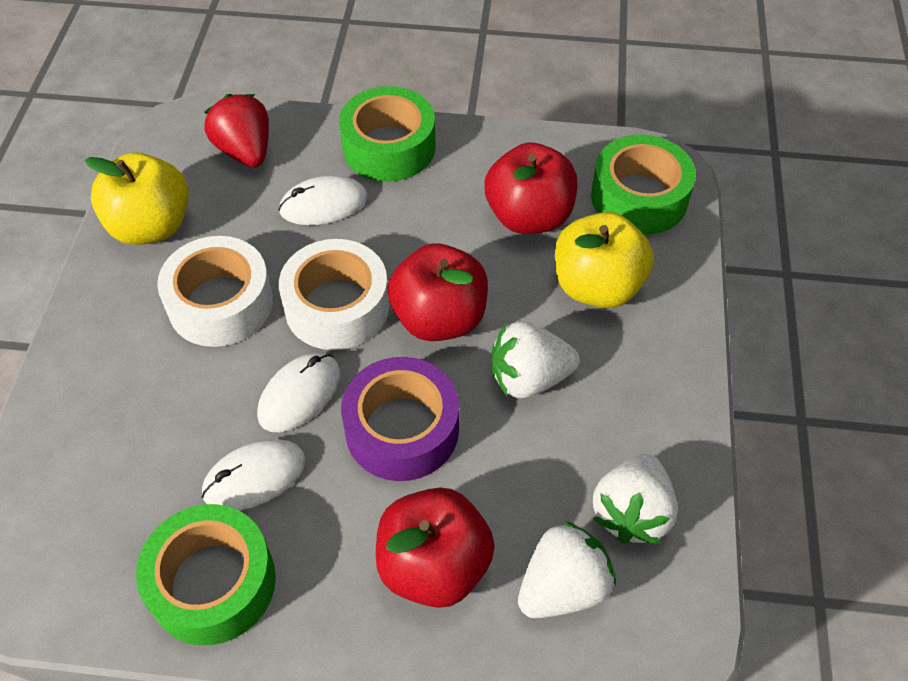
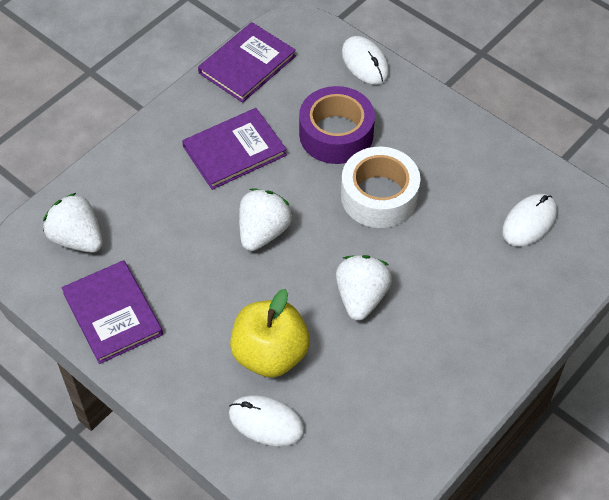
green tape: [136,504,276,645] [339,86,436,182] [591,135,696,235] = 3 -> none = 0
purple book: none = 0 -> [62,260,163,364] [182,108,287,190] [198,22,296,103] = 3
red apple: [376,488,495,608] [388,243,488,341] [484,142,578,234] = 3 -> none = 0
red strawberry: [204,94,269,167] = 1 -> none = 0
white tape: [157,236,273,347] [279,239,389,350] = 2 -> [341,147,420,228] = 1
yellow apple: [85,152,189,245] [555,212,654,308] = 2 -> [230,289,310,377] = 1

